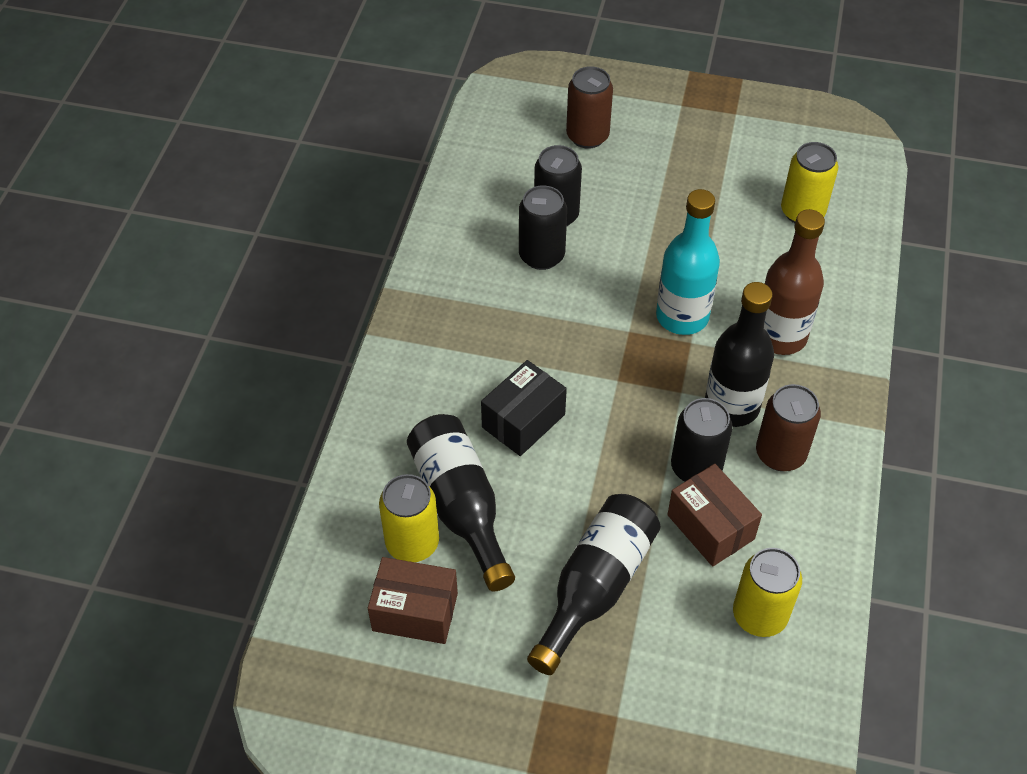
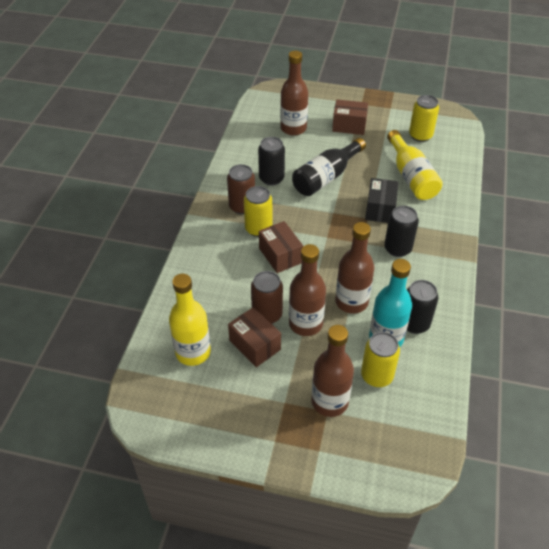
black bottle: [407,414,515,591] [527,494,661,675] [705,282,774,427] = 3 -> [292,138,366,196] = 1
brown bottle: [764,209,825,355] = 1 -> [280,51,308,136] [289,244,326,336] [311,325,354,417] [335,222,374,314] = 4
brown box: [368,557,458,644] [667,464,762,567] = 2 -> [228,307,281,367] [259,221,303,273] [332,99,368,135] = 3
yellow bottle: none = 0 -> [169,274,211,366] [387,130,443,200] = 2

